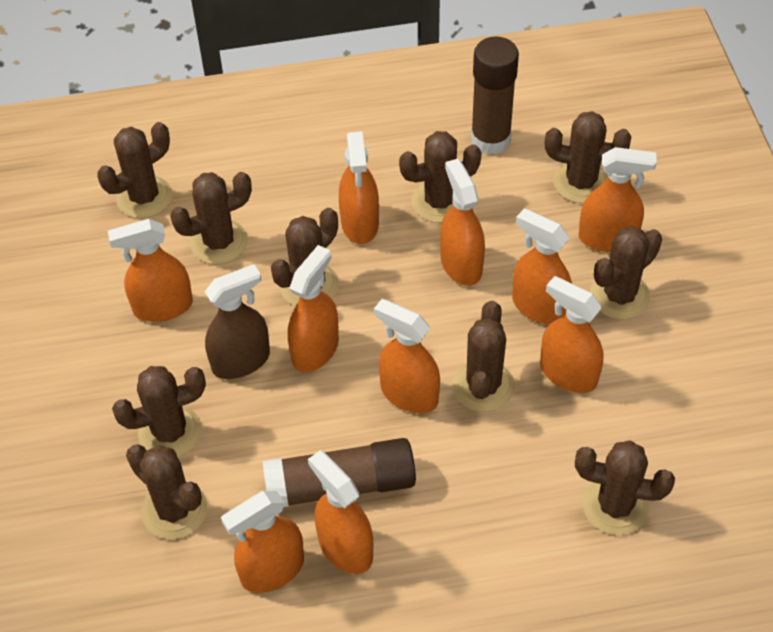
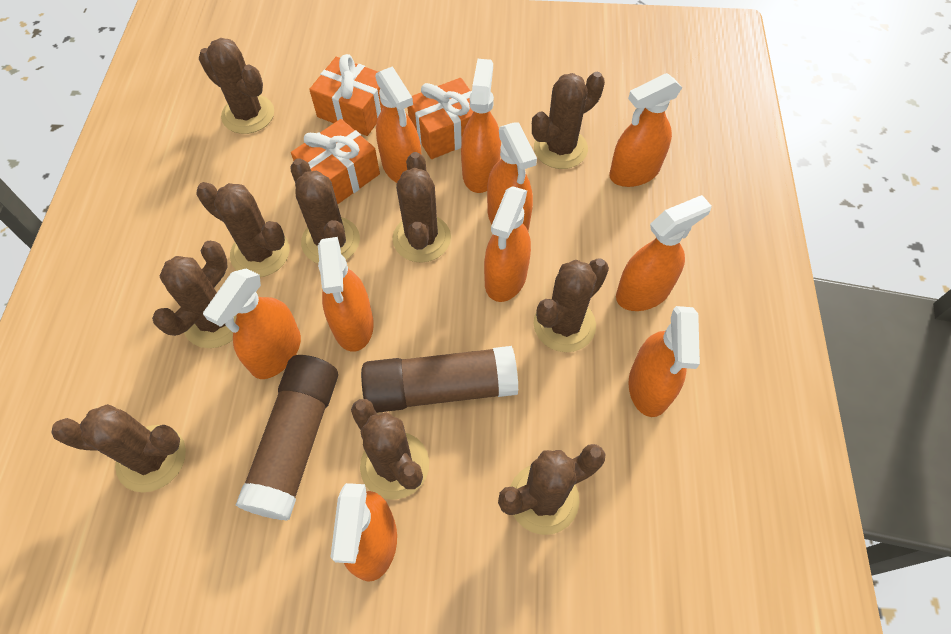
brown spray bottle: [205,264,270,379] = 1 -> none = 0
orange gift: none = 0 -> [291,119,380,204] [309,54,384,136] [407,78,473,159] = 3

